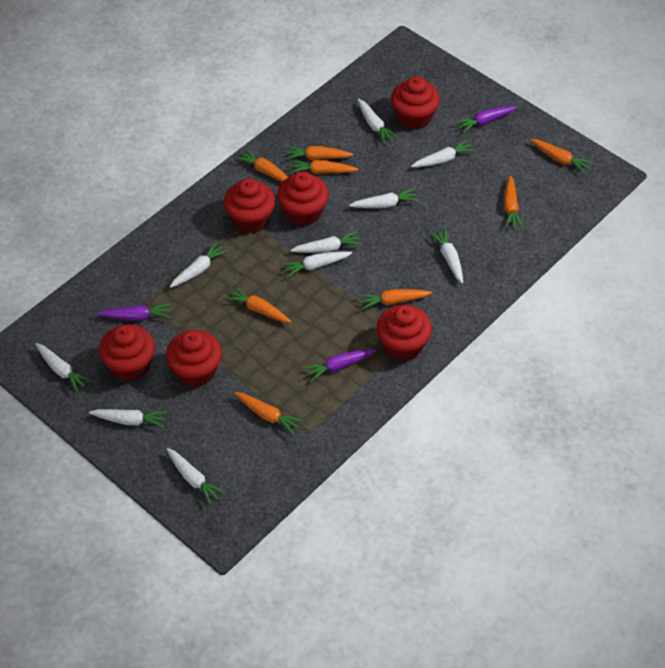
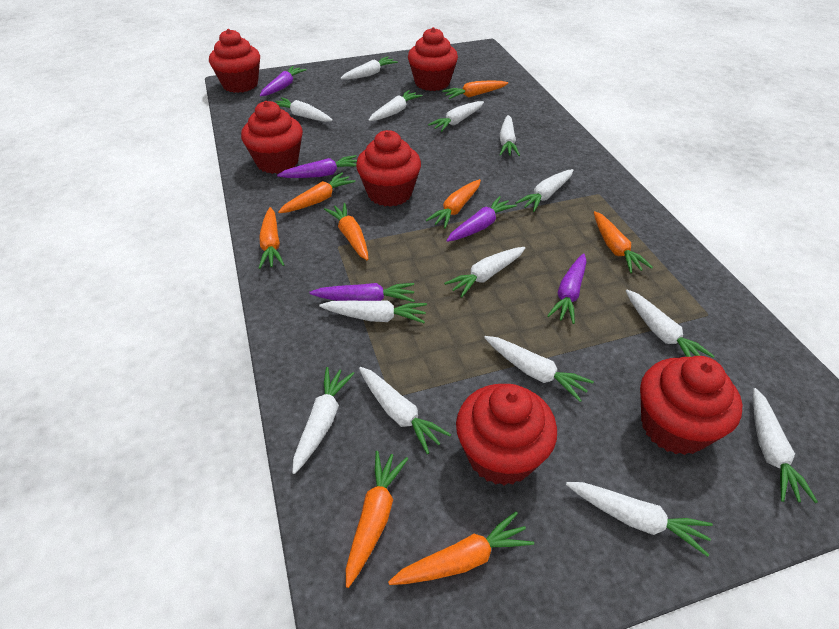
purple carrot: [97,303,171,321] [303,349,376,382] [455,106,517,133] = 3 -> [260,66,307,96] [277,155,357,178] [310,283,415,302] [446,196,517,242] [547,253,586,324] = 5
white carrot: [35,343,92,393] [89,409,167,428] [167,448,225,505] [170,241,229,288] [281,251,352,278] [291,231,362,253] [349,188,419,208] [358,99,399,144] [411,139,475,167] [429,228,463,283] = 10 -> [275,97,333,122] [292,367,355,474] [319,300,427,323] [340,57,398,80] [359,367,451,454] [369,90,422,121] [428,101,484,132] [444,247,525,298] [484,336,594,402] [499,115,520,156] [515,169,573,212] [566,482,713,557] [626,289,715,358] [753,388,818,503] = 14

